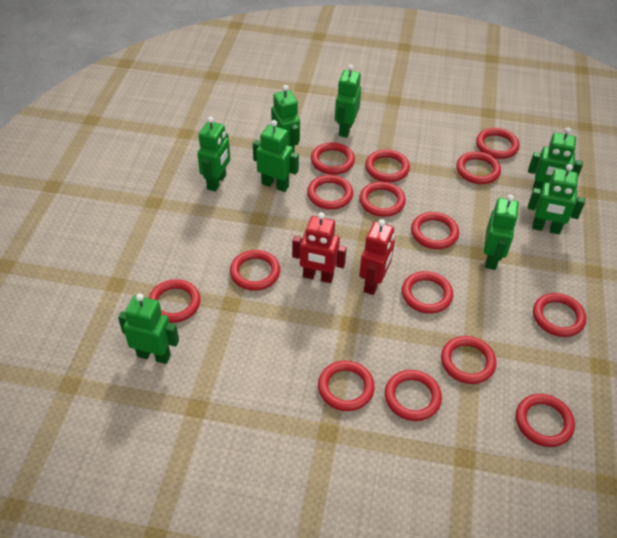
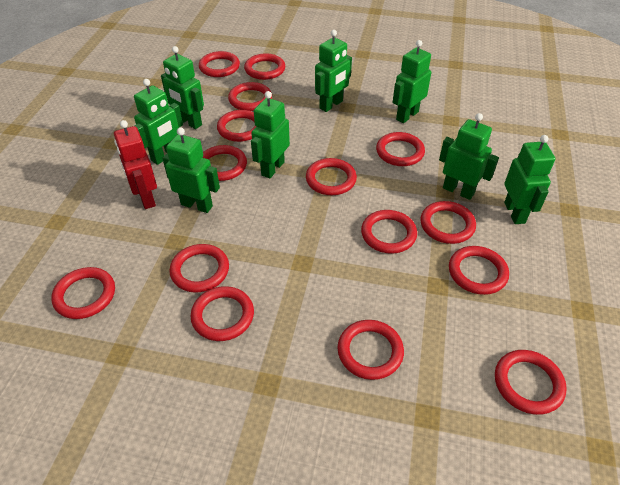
red robot: [292,212,347,283] [359,219,395,295] = 2 -> [114,120,157,209] = 1

